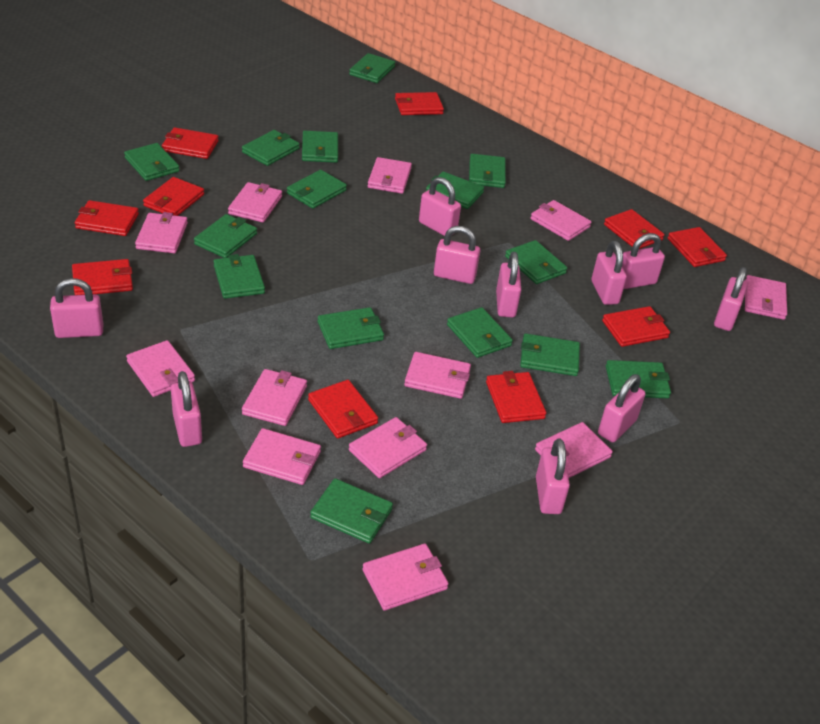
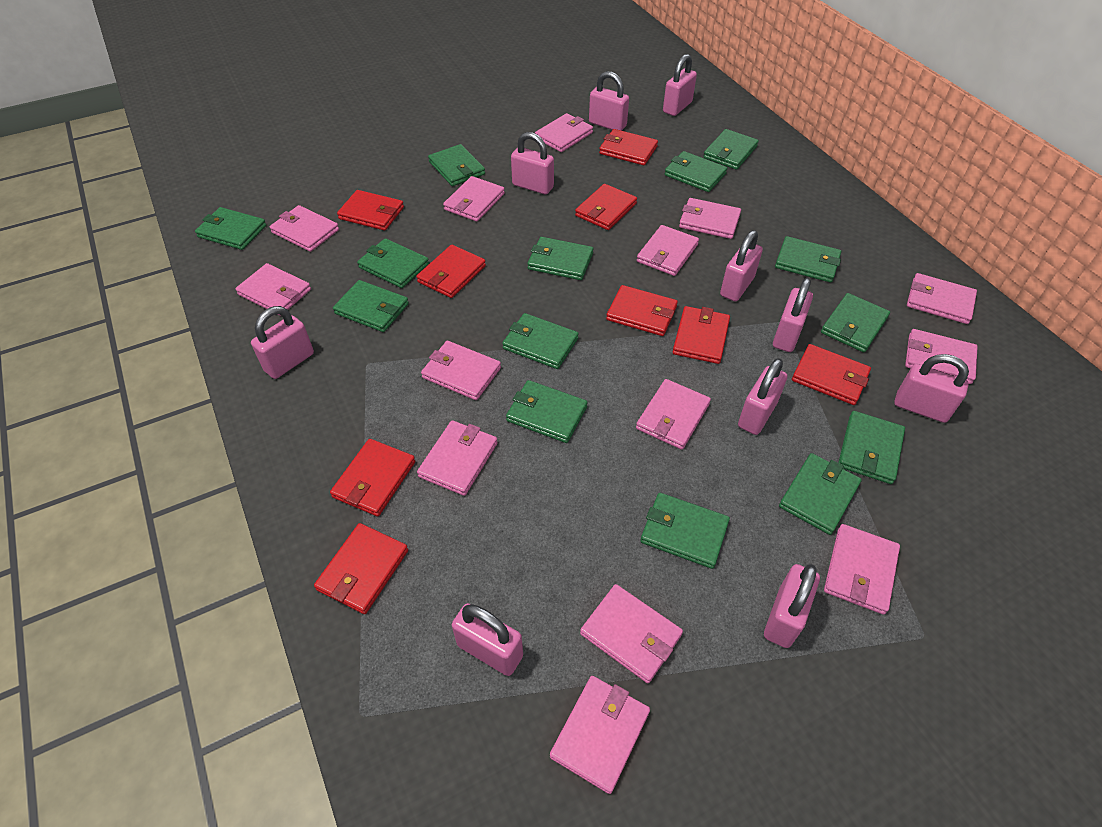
green wallet: [124,143,179,181] [194,214,257,258] [213,254,265,299] [242,130,300,166] [287,170,347,209] [302,131,338,163] [310,478,393,544] [318,307,384,349] [349,53,395,83] [426,171,484,209] [447,307,513,358] [469,154,506,188] [505,240,567,284] [520,333,580,376] [606,360,671,398] = 15 -> [195,207,266,250] [333,280,409,332] [357,238,429,288] [428,144,485,186] [502,313,579,369] [506,380,588,443] [527,237,593,280] [640,493,730,569] [665,151,727,192] [703,129,759,170] [775,236,841,283] [779,453,862,535] [821,293,890,353] [838,411,905,484] = 14
pink wallet: [126,340,195,397] [135,212,188,253] [228,182,282,223] [242,369,307,426] [243,428,321,485] [349,417,427,478] [362,543,449,611] [368,157,412,194] [404,352,471,399] [530,200,592,241] [535,422,613,478] [745,275,787,320] = 12 -> [235,263,311,316] [270,205,339,252] [417,420,498,496] [421,341,501,400] [443,176,505,222] [535,113,593,152] [550,676,650,794] [580,584,683,683] [636,379,711,450] [637,225,699,276] [679,198,741,239] [824,524,900,615] [905,329,978,384] [907,273,977,324] = 14
red wallet: [72,259,133,295] [75,200,139,236] [143,177,204,216] [162,127,219,159] [308,380,378,439] [395,92,444,115] [486,371,546,423] [602,306,670,347] [604,209,664,249] [668,227,727,267] = 10 -> [314,523,408,614] [330,439,415,516] [337,190,404,231] [416,245,486,298] [575,184,637,230] [599,129,658,166] [606,285,678,336] [673,306,730,364] [792,344,871,405] = 9

